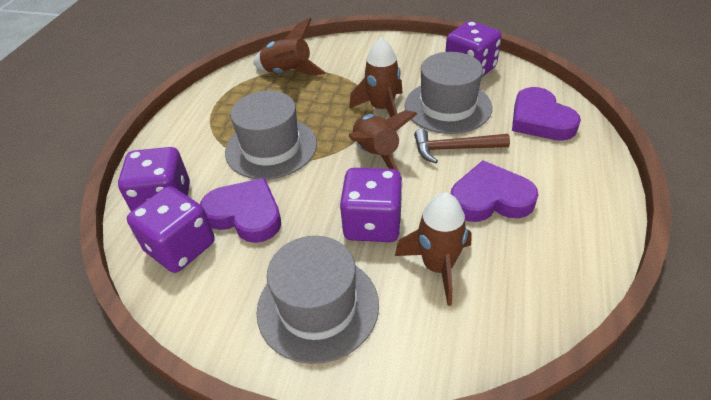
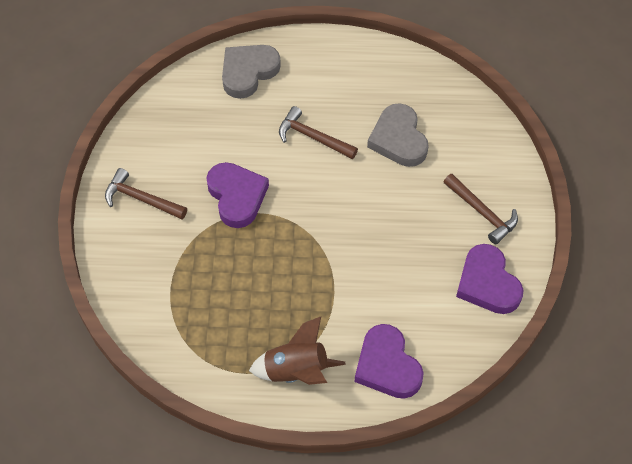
brown hammer: [414,129,510,163] = 1 -> [105,168,187,219] [279,106,358,159] [444,174,518,244] = 3
brown rocket: [254,18,326,76] [349,37,403,117] [349,110,417,170] [395,192,472,306] = 4 -> [249,317,346,385] = 1
grey hat: [225,91,317,180] [256,236,379,364] [405,52,492,134] = 3 -> none = 0
grey heart: none = 0 -> [222,45,281,99] [367,103,429,167] = 2
purple dice: [118,147,190,211] [127,186,215,273] [340,168,403,242] [445,21,502,77] = 4 -> none = 0

